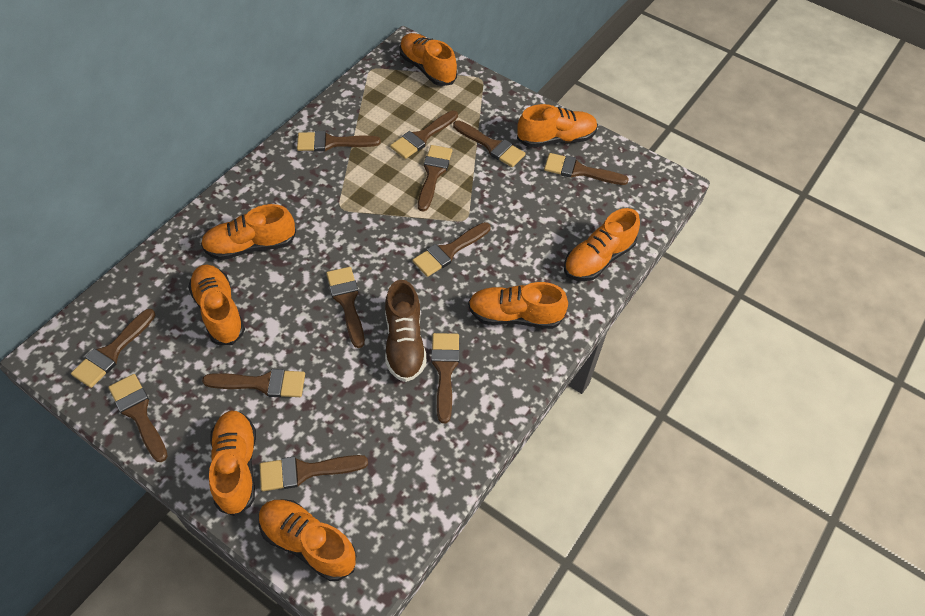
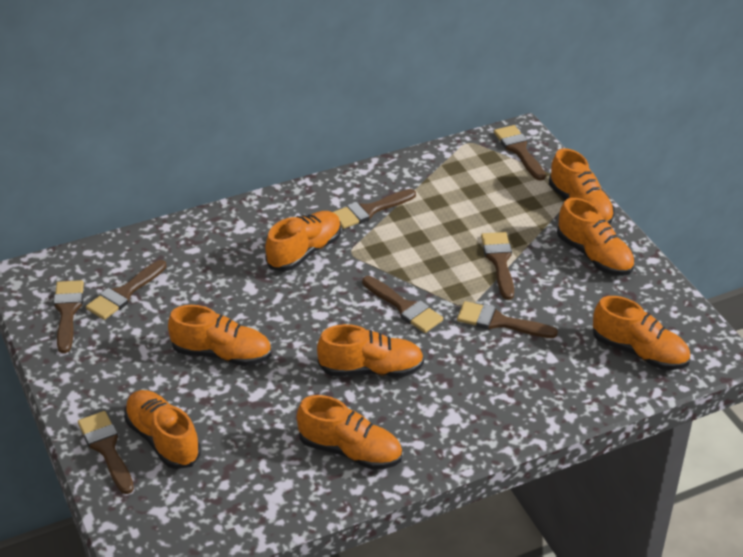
brown brush: [71,309,156,388] [109,374,168,462] [202,369,305,397] [260,455,368,491] [297,131,381,152] [326,267,365,348] [390,111,458,159] [413,222,491,277] [418,145,452,212] [431,333,460,423] [453,120,526,167] [544,153,629,185] = 12 -> [53,280,84,353] [78,411,134,494] [86,260,167,320] [333,189,416,229] [362,276,443,333] [457,301,558,338] [481,232,514,300] [494,125,546,181] = 8
brown shoe: [385,280,427,382] = 1 -> none = 0

